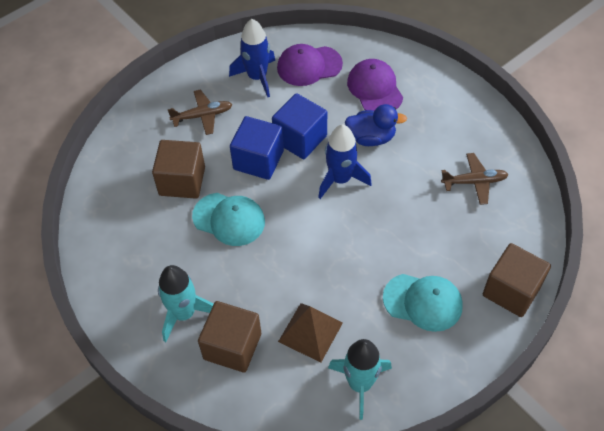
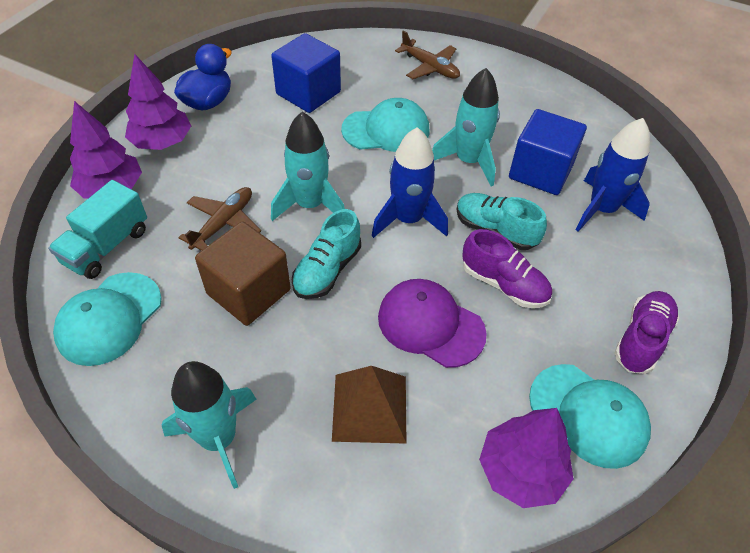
brown cube: [152,140,205,199] [198,301,261,373] [483,243,551,317] = 3 -> [195,221,291,326] = 1
purple cap: [277,44,343,86] [347,59,403,111] = 2 -> [378,279,487,368] = 1
purple shoe: none = 0 -> [462,229,552,308] [614,291,679,374] = 2
purple tree: none = 0 -> [70,101,142,199] [125,54,191,150] [479,408,574,508] = 3
turquoise cap: [192,193,265,246] [383,274,463,332] = 2 -> [53,272,162,366] [341,98,430,152] [529,364,651,469] = 3
turquoise rocket: [158,265,214,342] [328,339,392,420] = 2 -> [162,361,257,489] [271,112,345,221] [432,68,500,186] = 3
turquoise shoe: none = 0 -> [292,209,361,299] [456,193,547,250] = 2
turquoise truck: none = 0 -> [48,180,147,279] = 1

